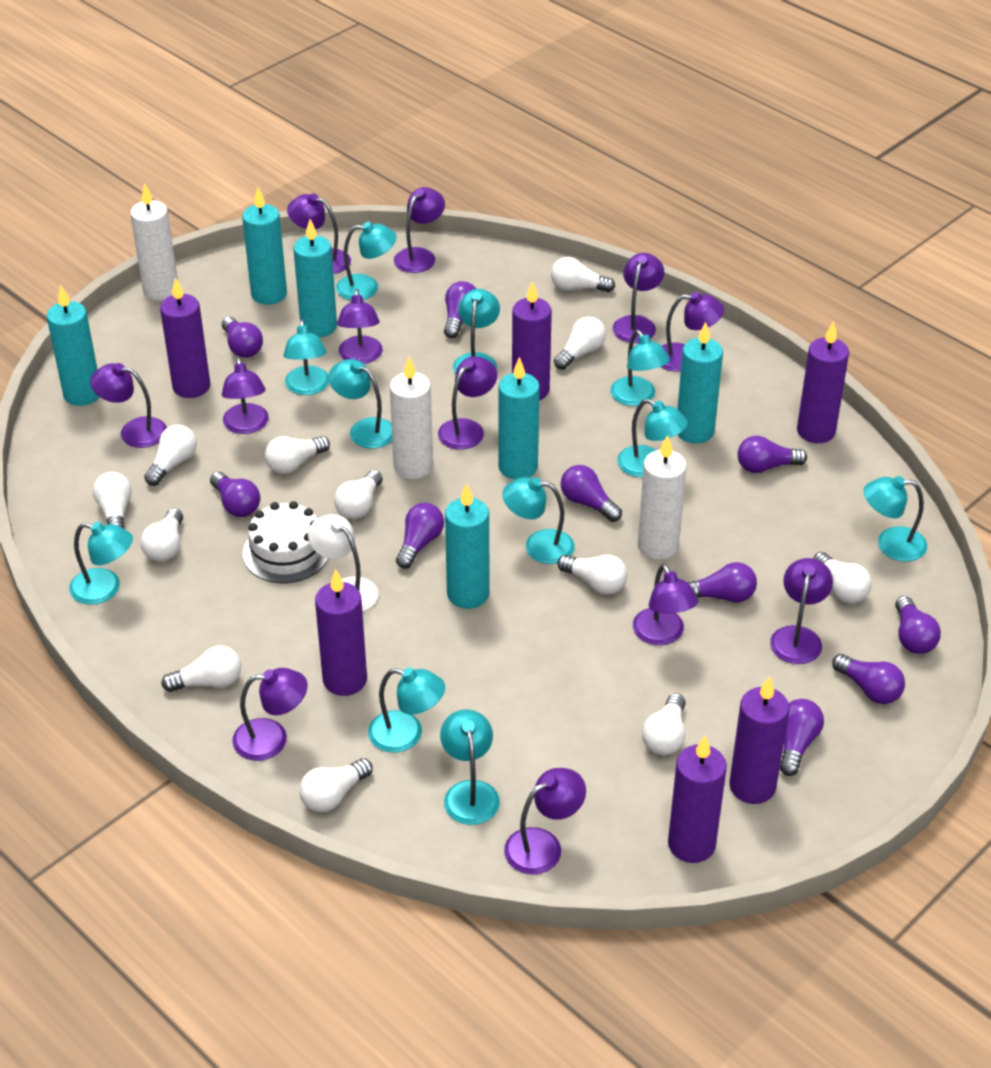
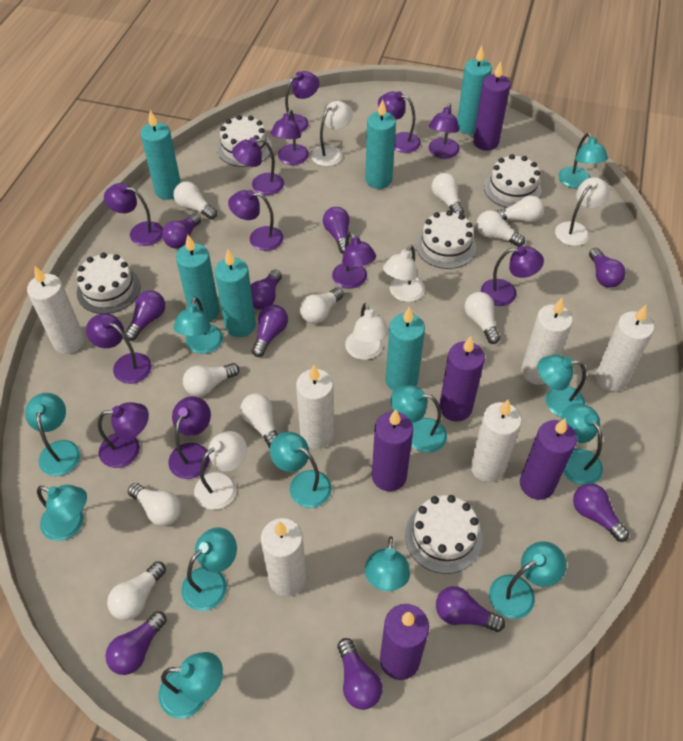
purple candle: [160,277,210,398] [315,569,367,696] [512,281,552,400] [668,736,727,863] [729,676,789,804] [797,321,849,443] = 6 -> [372,410,413,492] [380,604,429,680] [439,336,485,422] [473,61,510,151] [520,418,577,500] = 5
turquoise lamp: [69,522,133,605] [283,319,329,395] [328,359,392,449] [336,222,396,300] [368,667,445,753] [440,709,500,825] [453,289,500,374] [502,477,575,564] [610,330,670,406] [617,399,688,477] [864,476,927,562] = 11 -> [25,393,80,476] [37,485,87,541] [159,652,223,719] [173,297,223,354] [181,527,237,611] [270,432,332,508] [365,536,410,591] [391,385,447,453] [489,541,567,619] [537,355,586,417] [559,133,608,189] [561,403,603,485] = 12
white cake: [243,501,328,583] = 1 -> [77,252,141,314] [217,115,272,167] [405,495,482,574] [416,210,476,269] [484,154,542,208] = 5
white candle: [130,183,178,301] [390,357,433,479] [638,435,687,560] = 3 -> [27,266,85,354] [261,518,307,596] [296,365,334,449] [470,400,522,482] [521,298,573,385] [595,305,654,392] = 6
white lamp: [308,514,378,612] = 1 -> [194,431,247,510] [311,101,353,166] [345,303,389,360] [383,245,425,302] [555,177,610,246] = 5
white light bulb: [93,472,132,529] [140,508,183,562] [144,425,197,486] [161,646,241,692] [265,436,330,474] [299,758,373,812] [334,470,383,519] [551,257,615,292] [554,317,606,370] [557,555,627,595] [642,693,686,755] [813,552,872,604] = 12 -> [107,561,166,620] [128,483,181,526] [174,181,217,219] [183,363,240,397] [240,393,278,448] [300,287,344,324] [431,173,464,214] [464,292,500,344] [476,210,525,247] [495,195,544,223] = 10

